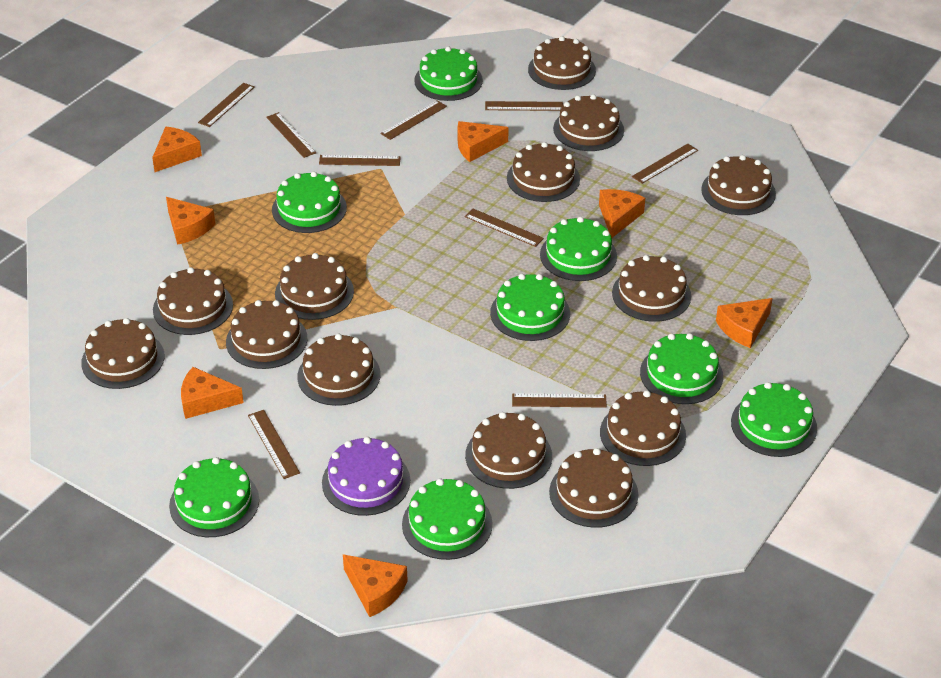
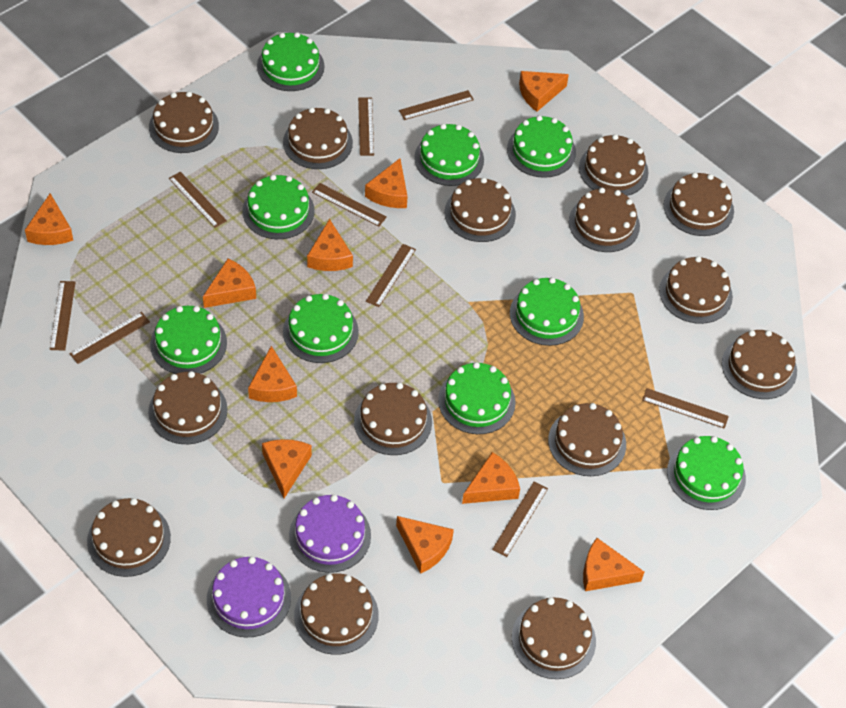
brown cake: [81,318,165,389] [153,267,233,335] [226,300,308,369] [275,253,354,320] [297,334,380,406] [465,412,552,489] [507,142,580,202] [528,36,596,90] [549,448,638,528] [553,94,624,151] [600,390,686,466] [612,255,691,322] [701,155,776,215] = 13 -> [87,498,171,577] [148,371,228,444] [149,91,219,153] [283,107,353,169] [294,574,379,655] [354,383,432,455] [444,177,516,242] [512,597,596,679] [548,403,626,476] [569,187,640,252] [579,134,649,196] [659,256,733,324] [664,172,734,236] [722,330,797,399] = 14
green cake: [169,457,259,537] [272,172,347,233] [402,478,493,560] [414,47,483,101] [490,274,570,341] [540,217,617,281] [640,333,723,404] [731,382,817,457] = 8 -> [150,306,227,374] [243,175,315,239] [257,32,324,91] [283,294,359,363] [414,124,484,186] [438,362,516,434] [507,115,576,178] [510,277,584,346] [667,436,746,510] = 9
orange cheese: [152,127,202,172] [166,197,215,245] [181,367,244,419] [343,554,408,617] [458,121,509,162] [599,189,645,238] [716,298,773,348] = 7 -> [25,193,73,245] [203,259,256,308] [248,346,297,402] [262,439,312,498] [307,219,353,271] [365,158,408,208] [396,516,454,574] [462,452,520,504] [519,71,569,112] [583,538,644,591] = 10
purple cake: [322,437,410,516] = 1 -> [207,557,291,637] [289,495,371,573] = 2

